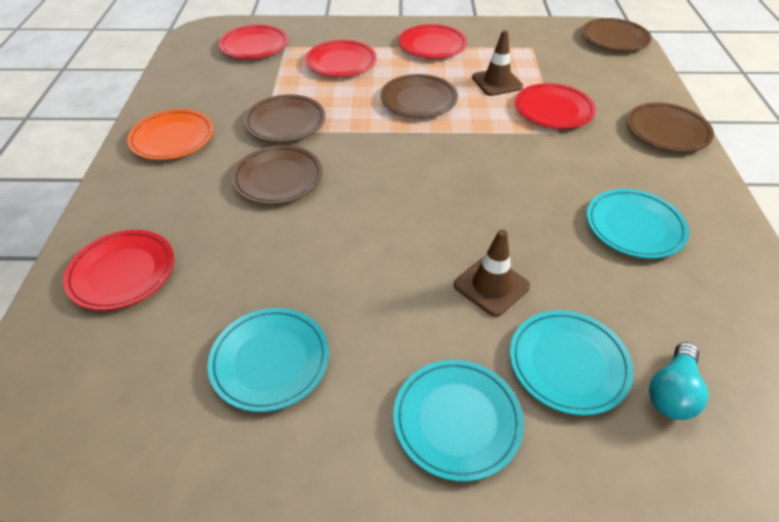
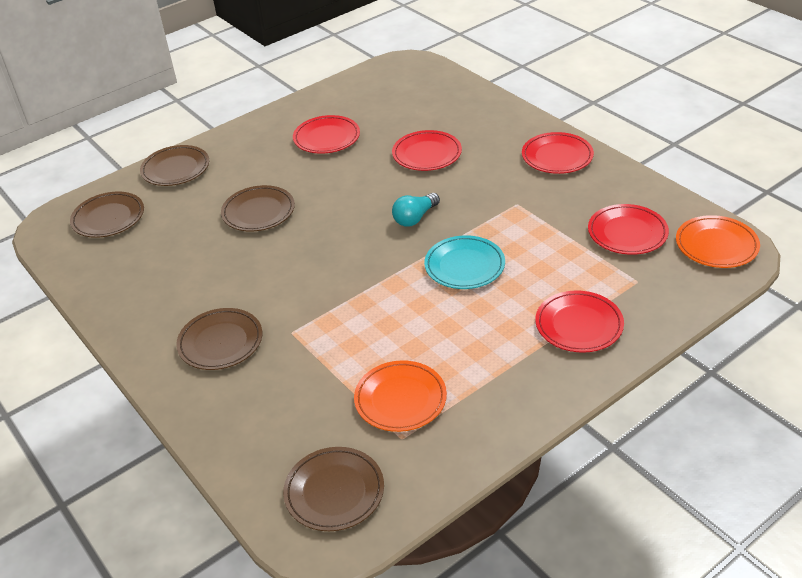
brown traffic cone: [454,229,530,317] [472,30,523,96] = 2 -> none = 0
orange plate: [127,109,214,160] = 1 -> [354,360,447,432] [676,215,760,268] = 2
turquoise plate: [208,308,329,412] [393,360,524,482] [510,310,634,416] [587,189,689,259] = 4 -> [424,235,505,289] = 1

